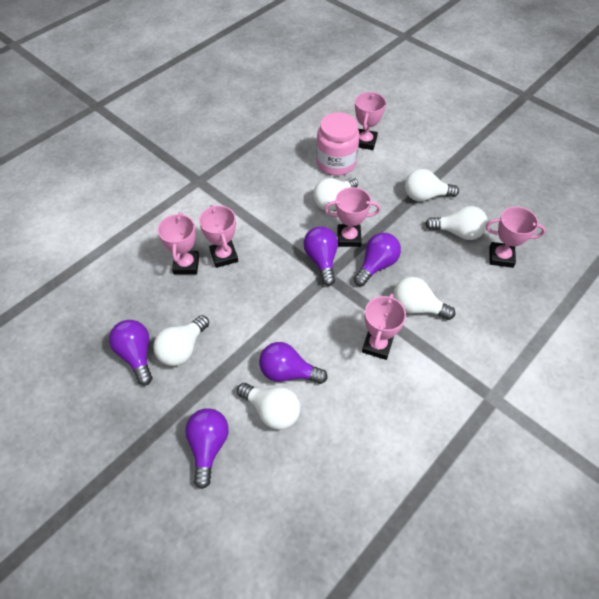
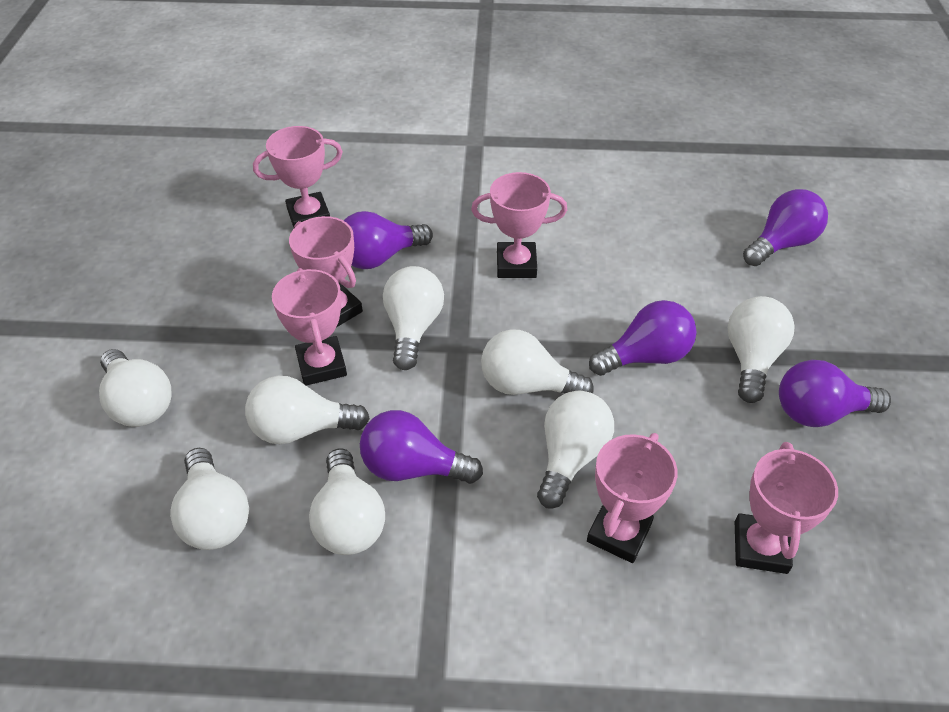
pink jar: [316,112,360,176] = 1 -> none = 0
white light bulb: [153,315,209,366] [237,383,300,430] [313,177,358,211] [393,277,455,320] [405,169,459,201] [425,206,488,240] = 6 -> [99,349,171,427] [170,448,249,550] [245,376,370,444] [309,448,385,555] [383,266,444,370] [481,329,594,395] [537,391,614,509] [728,296,795,403] = 8

